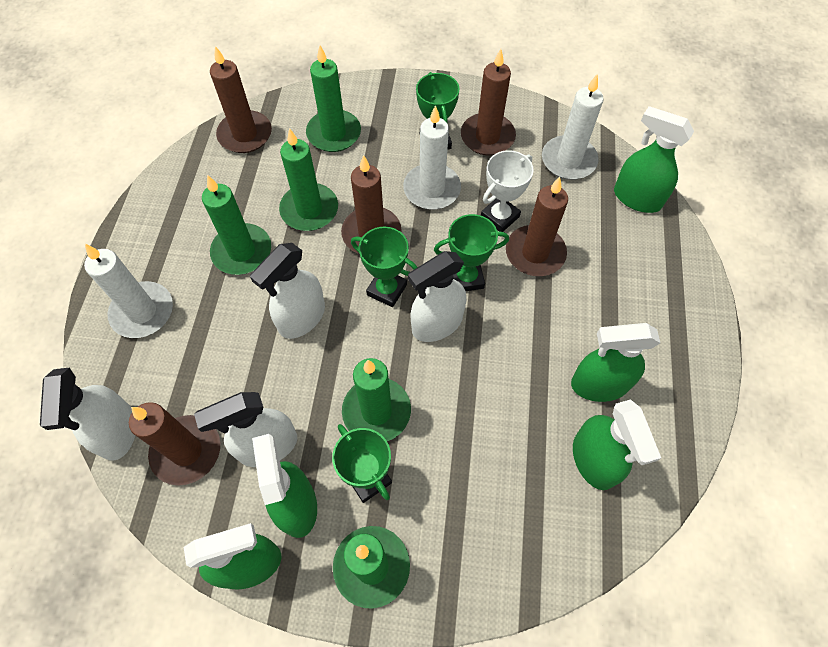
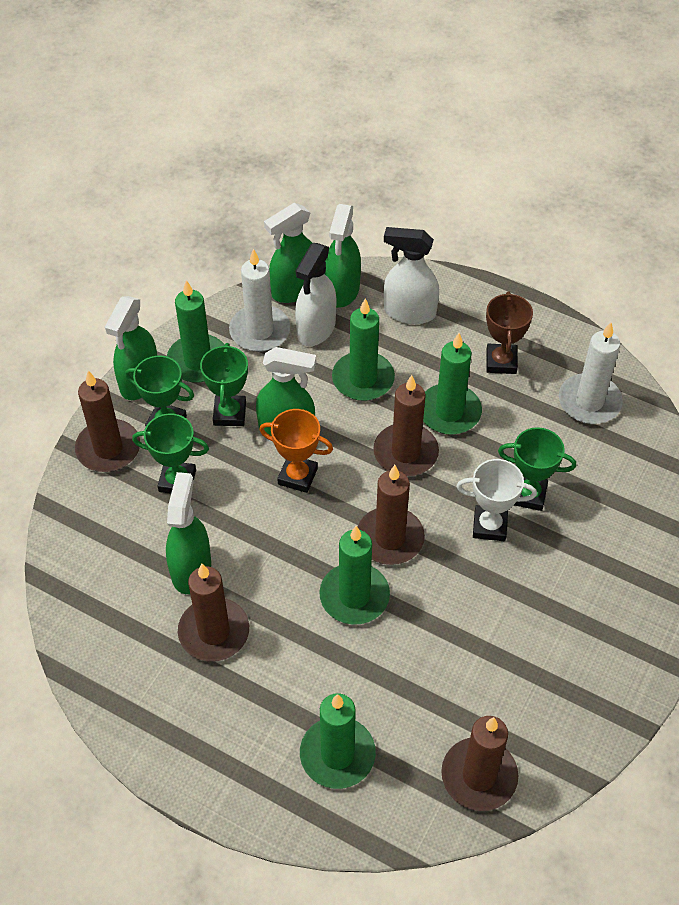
brown trophy: none = 0 -> [486,291,533,374] = 1
orange trophy: none = 0 -> [259,409,333,493] = 1
white candle: [84,244,173,338] [403,105,461,210] [542,74,604,180] = 3 -> [229,249,290,352] [559,322,623,424] = 2
white spray bottle: [40,367,135,461] [194,392,297,467] [250,243,325,339] [408,251,466,342] = 4 -> [295,243,336,346] [384,227,439,324] = 2

